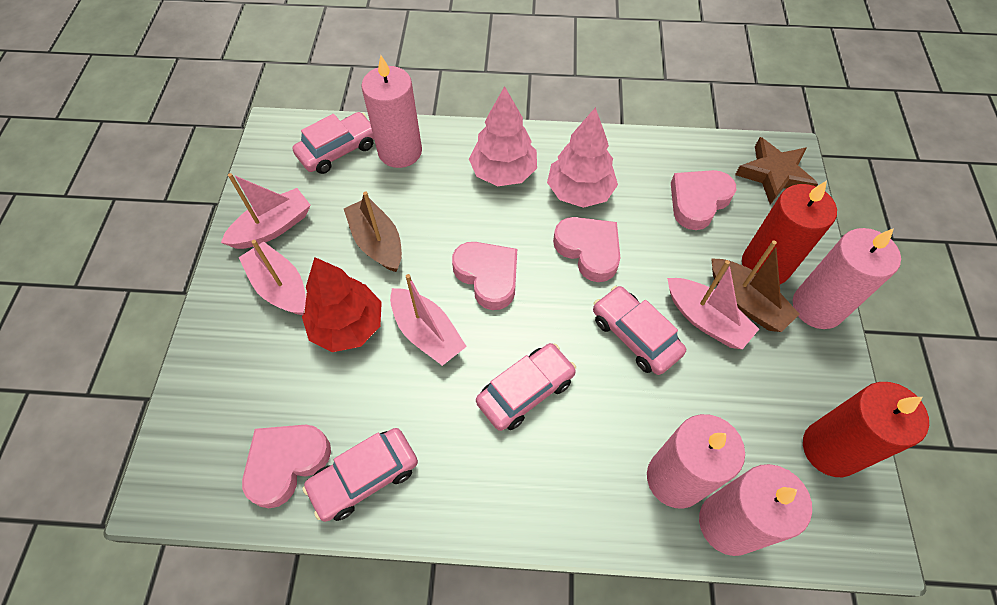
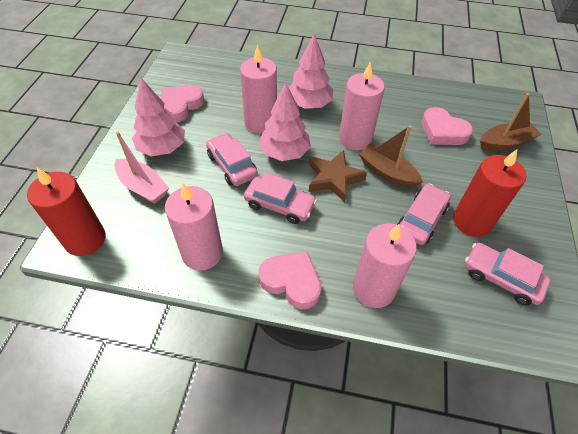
pink boat: [221,173,311,249] [239,240,306,315] [390,274,467,366] [667,260,759,349] = 4 -> [114,132,169,204] = 1
pink heart: [242,425,331,508] [452,242,517,310] [553,217,620,282] [671,170,736,230] = 4 -> [161,85,204,123] [259,252,321,309] [422,107,473,145] = 3
pink tree: [469,86,537,186] [547,107,618,208] = 2 -> [132,78,185,156] [258,83,311,161] [289,34,333,109] = 3
red tree: [302,257,382,352] = 1 -> none = 0

